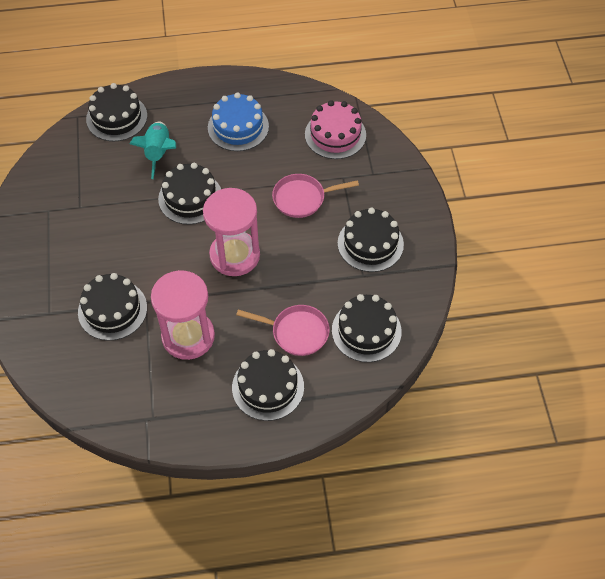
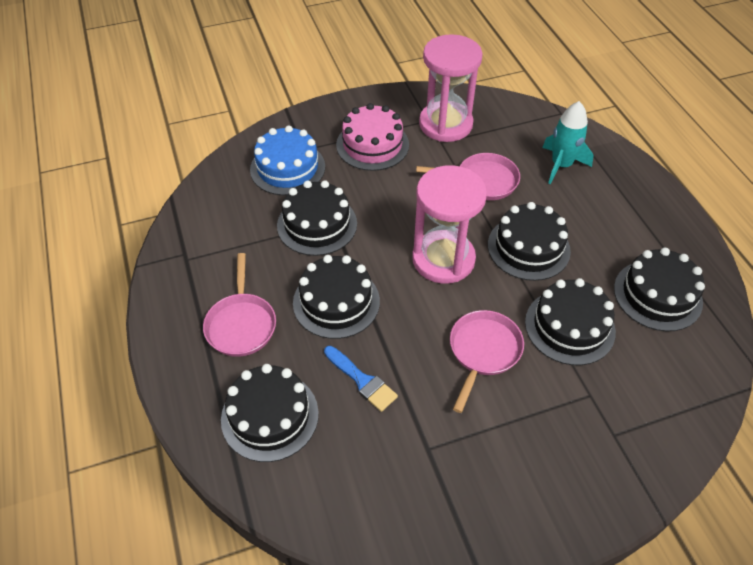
blue brush: none = 0 -> [324,346,398,412] = 1
pink pan: [236,305,330,356] [272,174,359,218] = 2 -> [203,253,276,357] [416,153,520,200] [450,310,524,413] = 3

